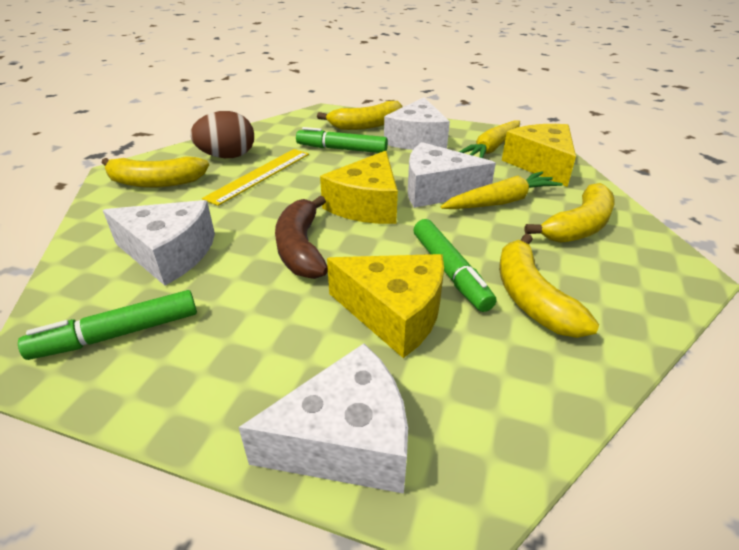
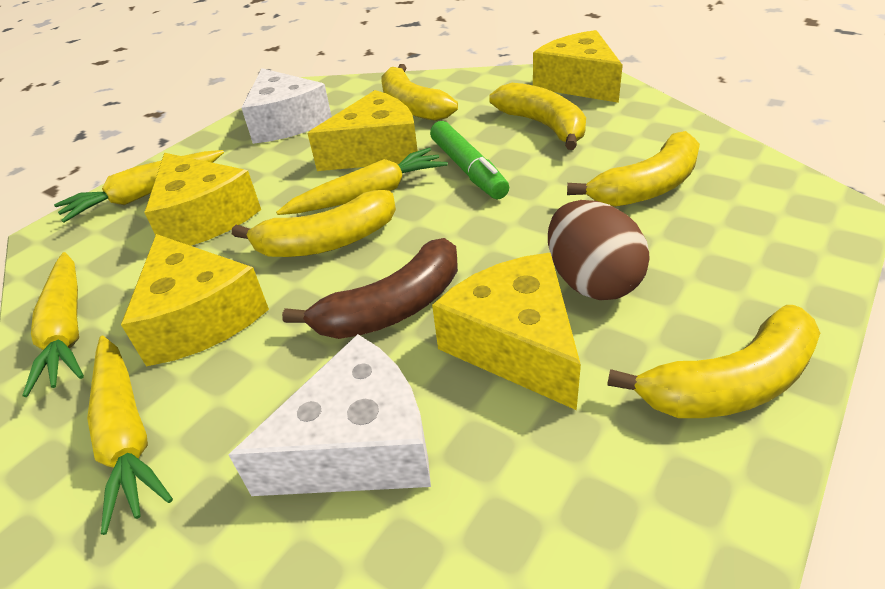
green marker: [18,290,197,360] [296,127,388,153] [414,219,496,312] = 3 -> [430,121,509,199] = 1
white cheese: [103,200,215,286] [238,343,408,494] [384,97,450,150] [407,142,496,208] = 4 -> [228,334,431,496] [241,68,332,144] = 2
yellow banana: [102,156,209,188] [317,101,402,130] [499,233,599,338] [524,183,615,243] = 4 -> [232,190,396,257] [381,64,458,121] [489,83,586,150] [567,131,700,207] [607,305,820,418] = 5
yellow carrot: [441,171,563,209] [459,120,520,158] = 2 -> [23,252,84,397] [54,150,224,223] [87,336,173,535] [276,148,448,215] = 4
yellow cheese: [320,151,398,224] [327,254,444,358] [502,124,576,187] = 3 -> [121,234,269,366] [144,153,261,246] [307,90,418,171] [432,253,581,410] [533,30,623,103] = 5
yellow ruler: [202,149,309,206] = 1 -> none = 0

